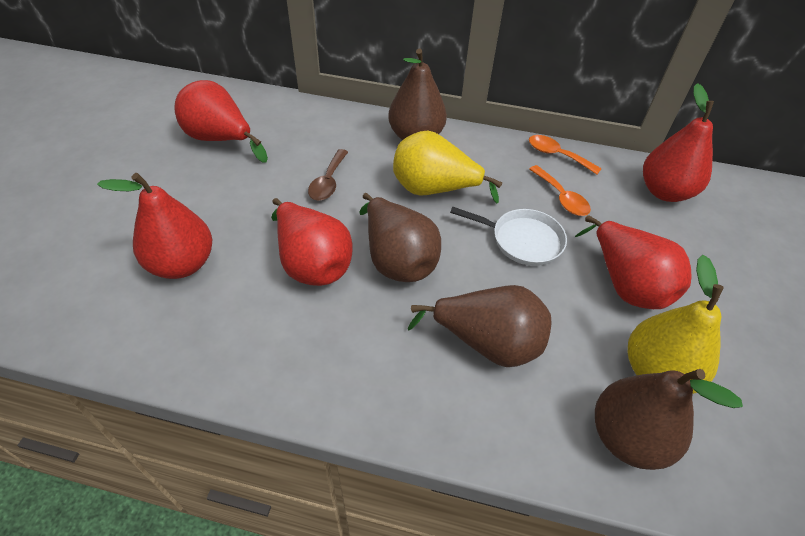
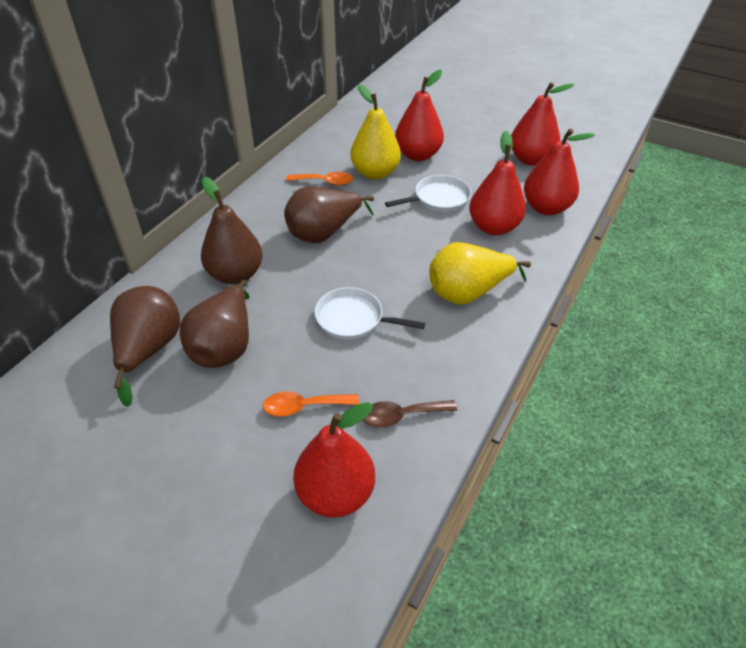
white pan: [450,207,567,266] = 1 -> [315,287,425,340] [385,175,471,212] = 2

